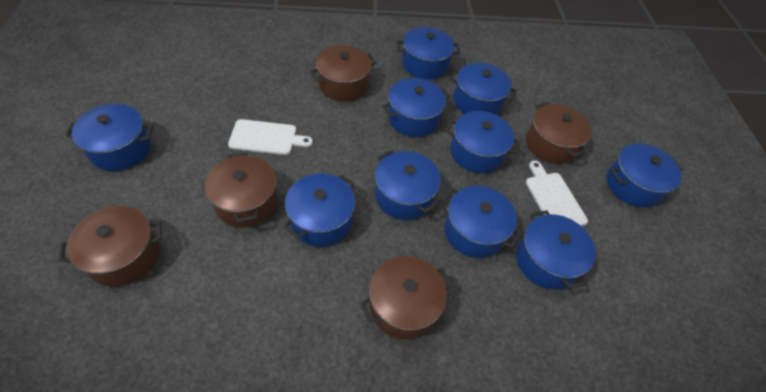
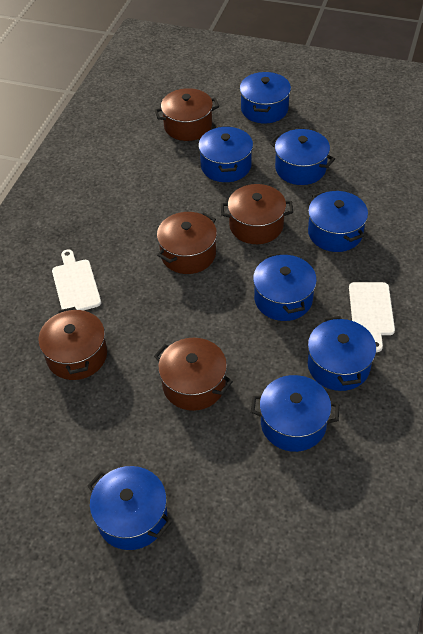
blue pot: [65,104,153,171] [283,174,355,247] [375,150,441,220] [382,78,450,137] [397,27,460,80] [442,186,522,258] [446,111,520,173] [449,63,517,115] [516,210,596,289] [607,143,683,207] = 10 -> [87,466,172,550] [198,126,253,182] [240,72,291,124] [251,375,339,452] [253,253,317,321] [270,129,335,185] [308,190,368,252] [308,316,376,391] = 8

